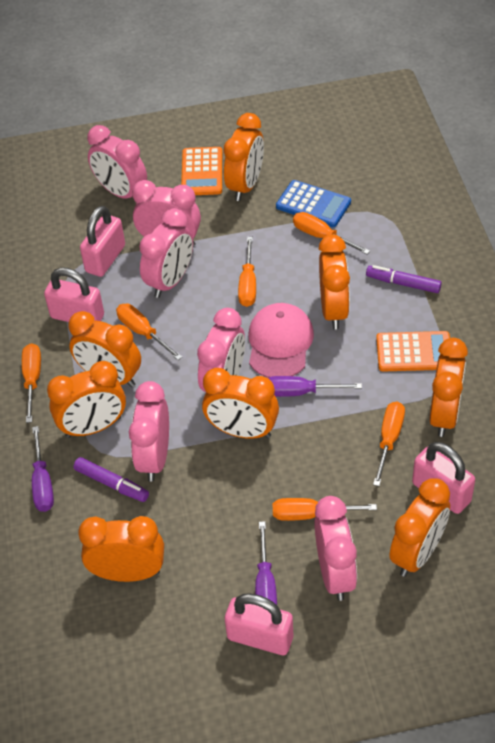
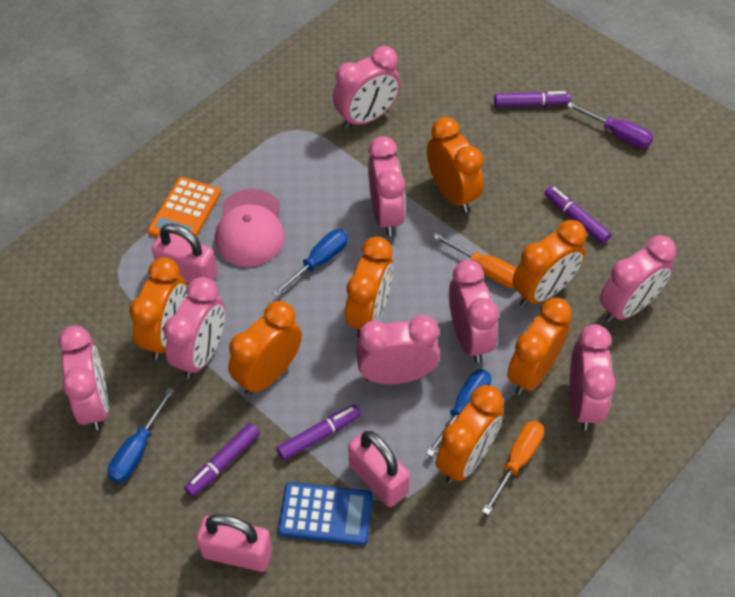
blue screwdriver: none = 0 -> [108,388,175,483] [272,229,348,297] [426,369,491,457] = 3
orange calculator: [181,147,222,195] [376,331,450,371] = 2 -> [148,177,221,237] = 1
orange clock: [47,361,126,438] [68,311,141,387] [78,516,164,582] [202,368,279,439] [224,113,264,201] [319,235,350,330] [389,478,450,577] [429,338,468,437] = 8 -> [129,257,188,360] [228,301,302,395] [345,236,393,337] [427,117,484,213] [436,385,504,483] [507,298,572,395] [512,220,586,307] = 7
orange screwdriver: [22,343,41,423] [116,304,182,360] [238,237,256,307] [273,498,377,521] [293,212,370,254] [373,402,405,486] = 6 -> [432,233,517,288] [482,421,544,515] = 2
pink clock: [87,125,147,199] [129,381,169,482] [132,180,201,246] [139,208,193,298] [197,308,245,392] [314,496,357,601] = 6 -> [58,326,108,431] [164,277,225,379] [333,46,401,129] [356,315,440,384] [368,136,405,236] [449,260,499,363] [570,324,616,430] [600,236,676,323] = 8
pink padlock: [44,268,104,322] [80,206,125,277] [225,593,293,655] [412,442,475,514] = 4 -> [152,224,217,283] [196,514,272,572] [348,430,410,507] = 3
purple marker: [73,457,149,502] [366,265,442,293] = 2 -> [184,423,260,497] [276,405,361,461] [494,91,571,107] [544,186,611,244] = 4
purple screwdriver: [32,426,54,512] [255,521,277,605] [268,376,362,397] = 3 -> [566,102,653,148] = 1

